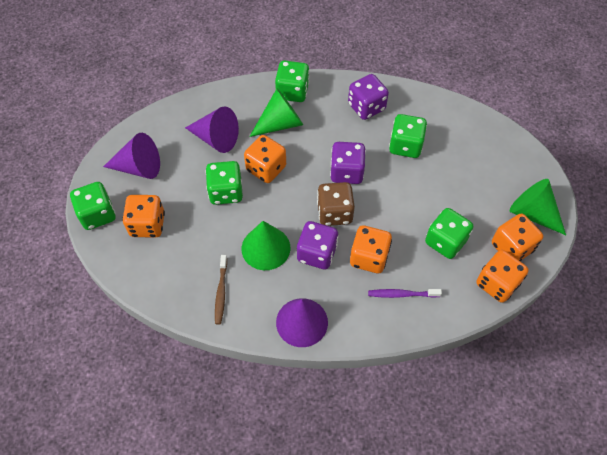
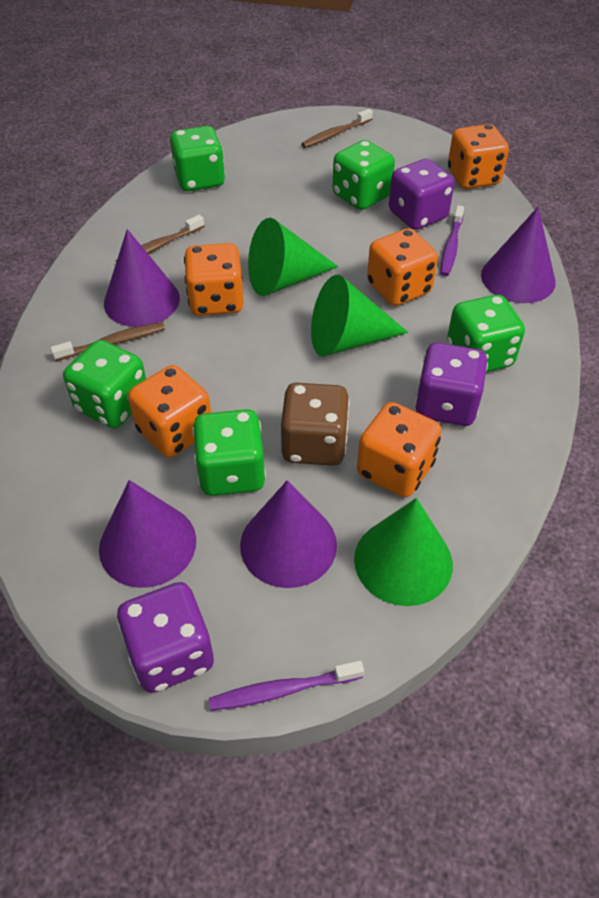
brown toothbrush: [215,255,227,324] = 1 -> [51,322,165,361] [116,215,204,262] [301,109,373,148] = 3
purple cone: [103,133,160,179] [185,106,239,153] [276,298,328,347] = 3 -> [99,480,196,588] [104,229,180,327] [240,480,337,588] [481,207,556,303] = 4
purple toothbrush: [368,289,442,298] = 1 -> [209,661,364,711] [440,205,464,276] = 2

